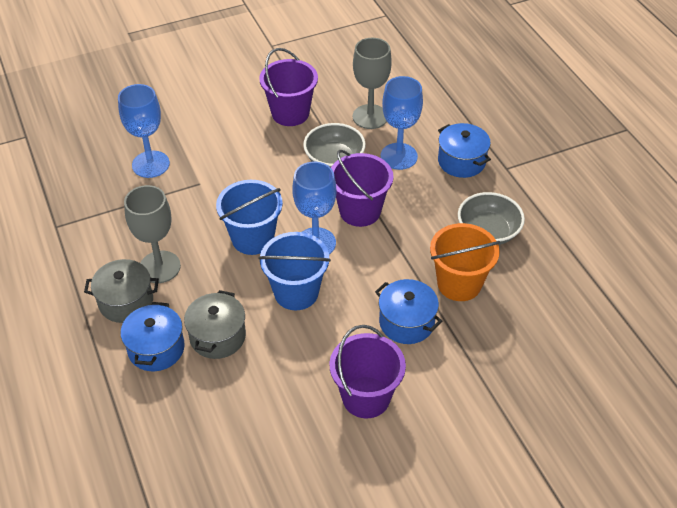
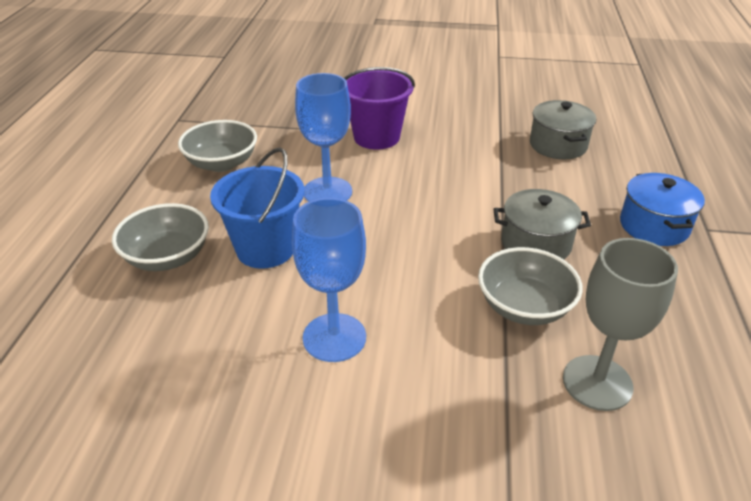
blue bucket: [216,180,283,255] [259,232,331,310] = 2 -> [210,147,304,269] = 1
blue goblet: [118,84,170,178] [292,162,336,255] [381,76,423,170] = 3 -> [292,198,366,362] [295,73,352,202] = 2
blue pot: [121,302,185,371] [375,279,443,344] [438,123,491,178] = 3 -> [620,173,705,246] = 1
grey bowl: [303,123,366,167] [458,192,525,245] = 2 -> [112,203,209,271] [178,120,257,172] [478,247,583,325] = 3
grey goblet: [124,185,181,283] [353,38,392,129] = 2 -> [563,238,678,411] = 1
orange bucket: [430,223,500,301] = 1 -> none = 0
purple bucket: [259,48,318,126] [330,325,406,418] [331,150,393,227] = 3 -> [344,67,415,150] = 1

